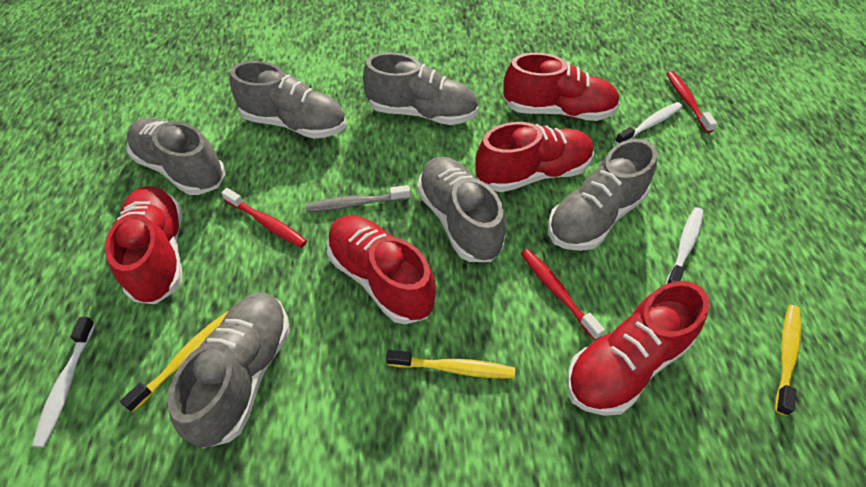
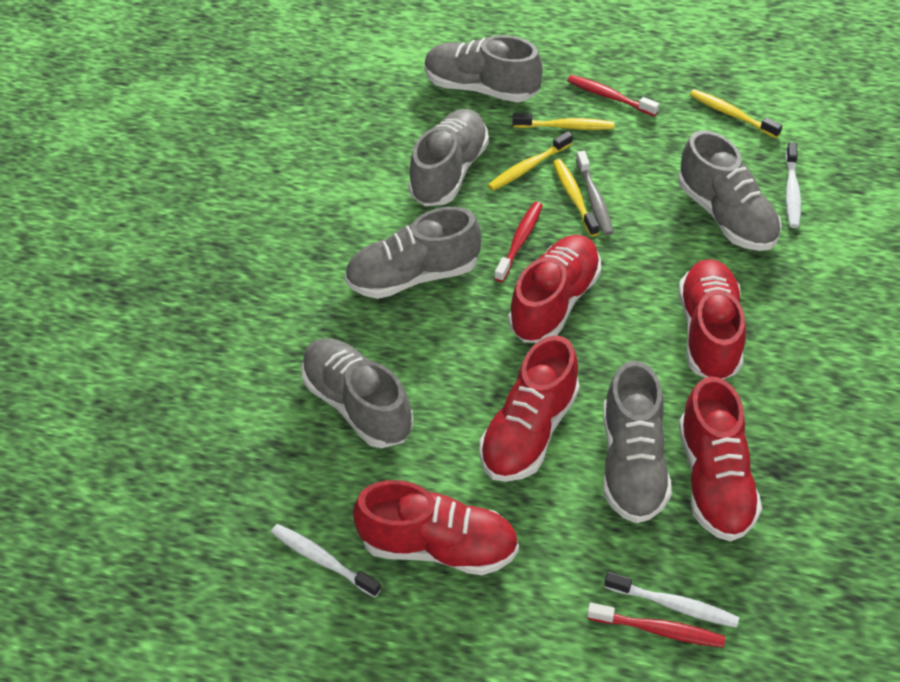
yellow toothbrush: [120,311,229,412] [386,350,515,378] [775,305,801,416] = 3 -> [488,131,573,191] [513,113,615,130] [553,159,599,237] [690,89,782,138] = 4

